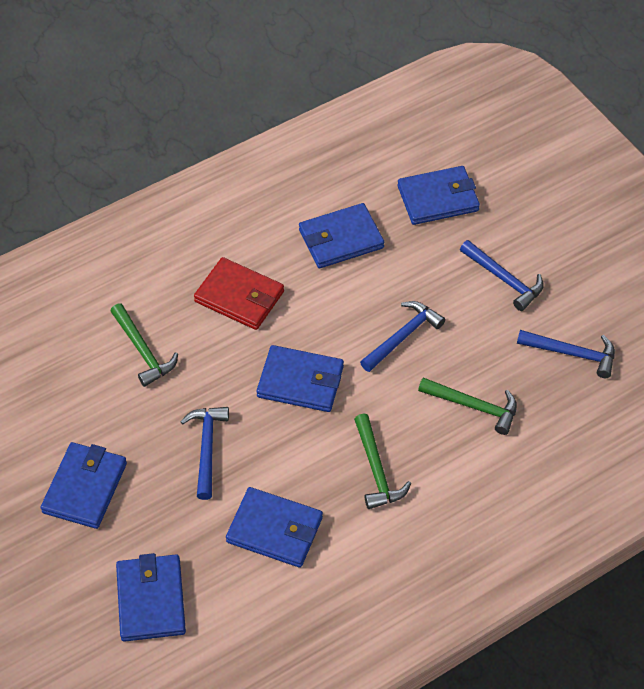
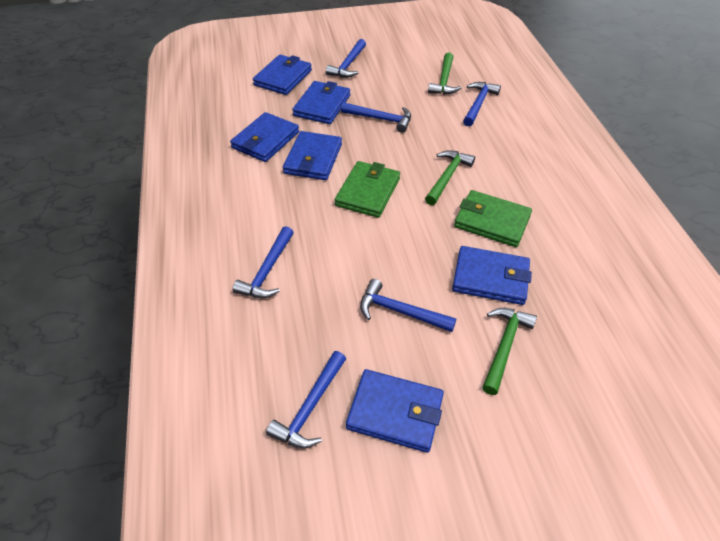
blue hammer: [180,407,229,500] [360,301,445,372] [460,240,544,311] [517,330,615,378] = 4 -> [232,226,294,298] [266,351,346,448] [326,39,366,78] [341,102,411,133] [360,279,457,332] [463,82,501,126] = 6
green wallet: none = 0 -> [335,161,400,218] [454,190,532,247] = 2
red wallet: [194,257,284,330] = 1 -> none = 0

